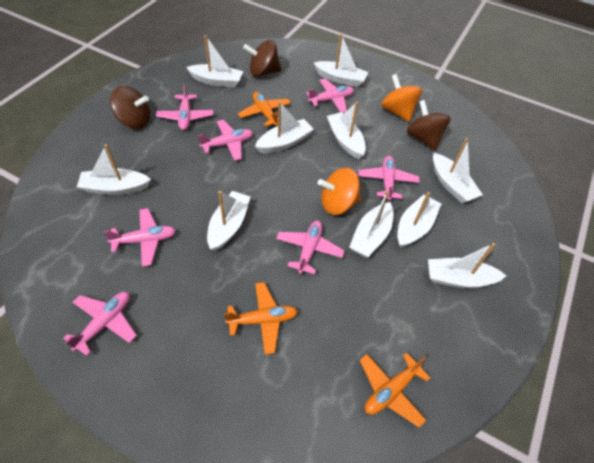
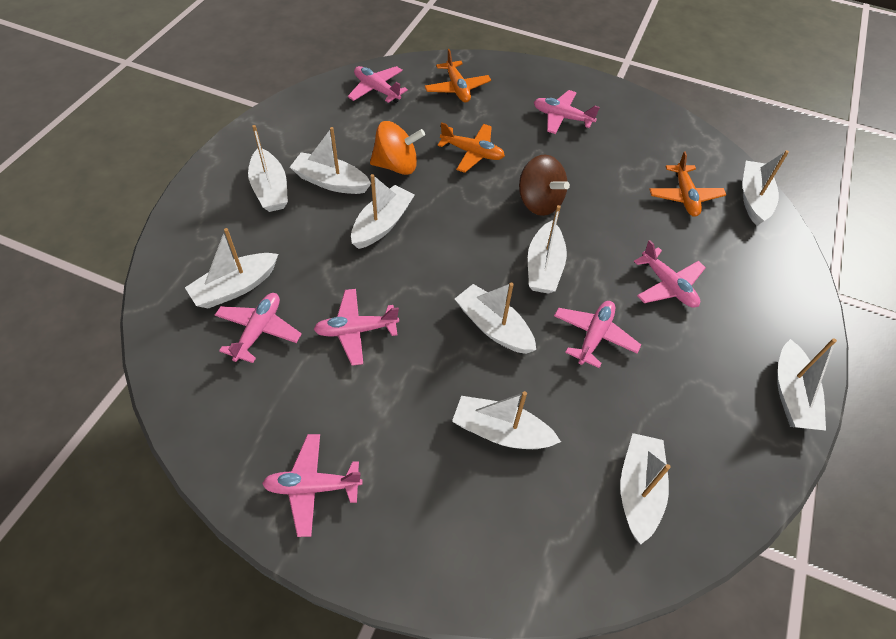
brown spinning top: [110,86,150,129] [243,40,282,77] [407,100,451,151] = 3 -> [519,155,570,216] = 1
orange spinning top: [318,168,361,215] [381,74,422,122] = 2 -> [370,121,425,175] = 1

